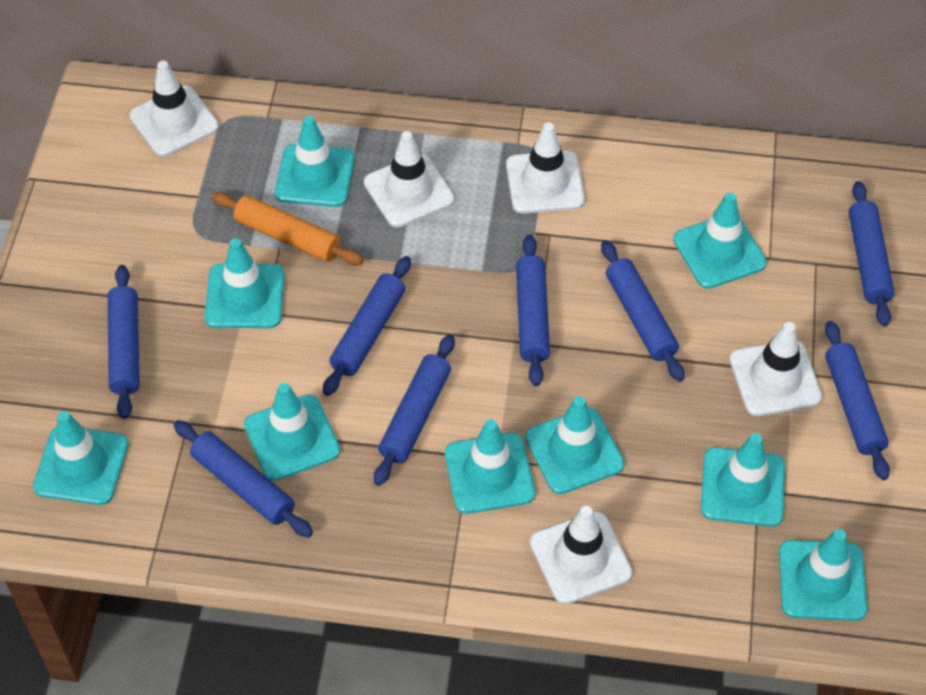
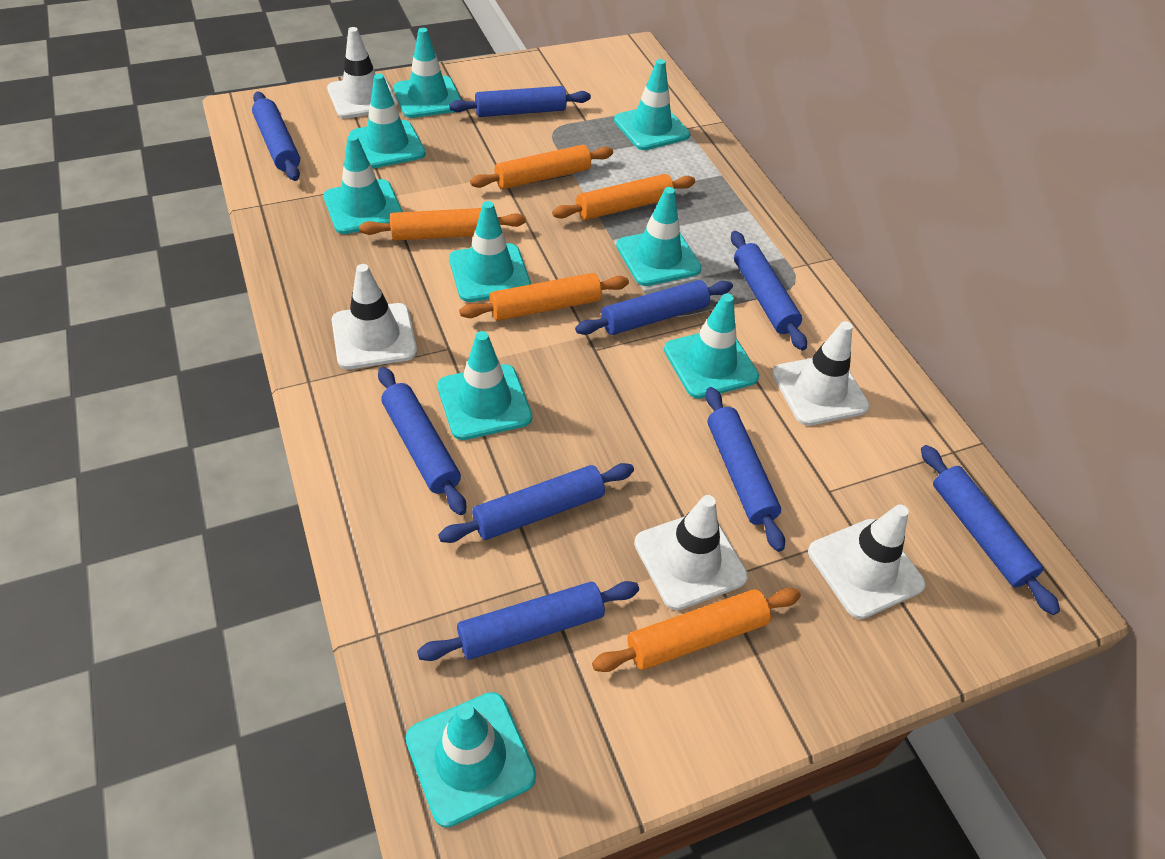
blue rolling pin: [108,265,140,419] [174,420,313,538] [323,256,411,396] [374,334,455,486] [516,235,550,386] [601,240,685,382] [825,321,890,480] [849,181,895,327] = 8 -> [252,92,300,181] [378,367,466,515] [417,581,639,661] [438,463,634,543] [449,86,591,117] [575,280,733,335] [706,387,785,552] [731,231,807,350] [921,445,1060,615] = 9
orange rolling pin: [211,192,364,265] = 1 -> [359,208,526,241] [459,273,629,321] [470,145,613,189] [552,174,695,220] [592,588,801,672] = 5

